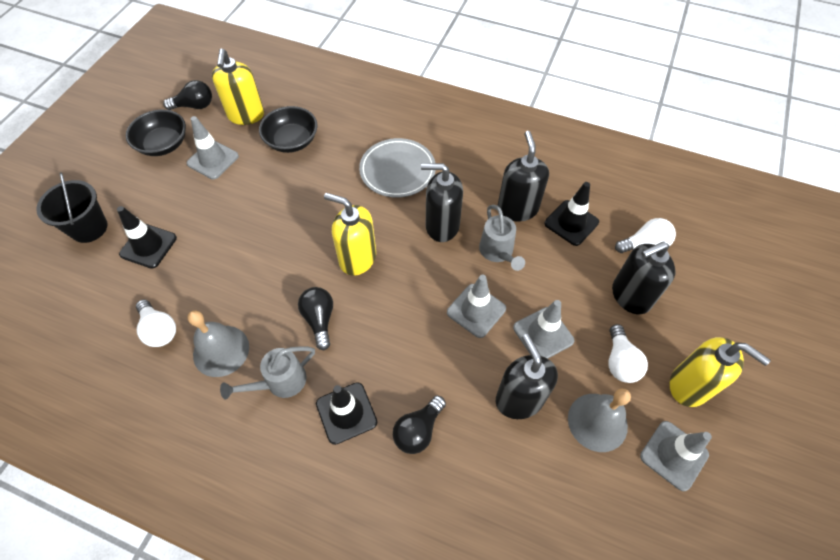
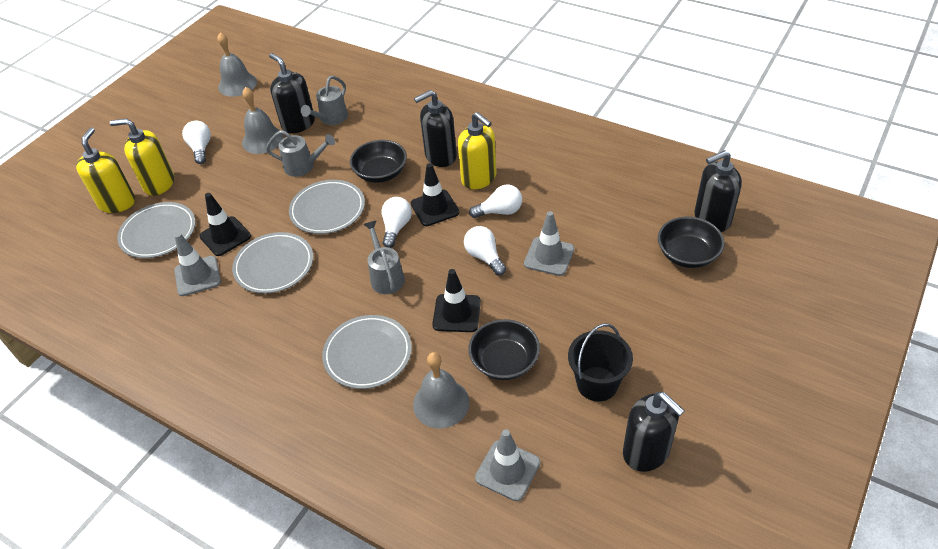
black bowl: [126,110,186,156] [259,106,317,153] = 2 -> [350,140,407,183] [468,319,540,380] [658,216,725,268] = 3
black light bulb: [163,80,212,110] [298,287,333,350] [393,395,446,454] = 3 -> none = 0
grey bell: [187,310,249,377] [568,389,631,452] = 2 -> [217,32,257,97] [242,87,284,154] [413,352,470,429] = 3
grey plate: [359,138,436,198] = 1 -> [117,202,195,258] [232,232,313,294] [289,180,365,234] [322,315,412,389] = 4
grey traffic cone: [187,116,239,179] [447,275,506,338] [513,300,574,359] [640,421,712,491] = 4 -> [174,233,221,296] [475,429,540,501] [524,211,574,276] = 3
grey watering can: [220,346,315,400] [479,205,525,271] = 2 -> [266,130,335,177] [301,76,348,125] [363,221,405,294] = 3
white light bulb: [136,300,176,347] [608,324,648,383] [615,218,676,253] = 3 -> [182,121,211,164] [381,197,412,248] [464,226,506,275] [469,184,522,218] = 4

